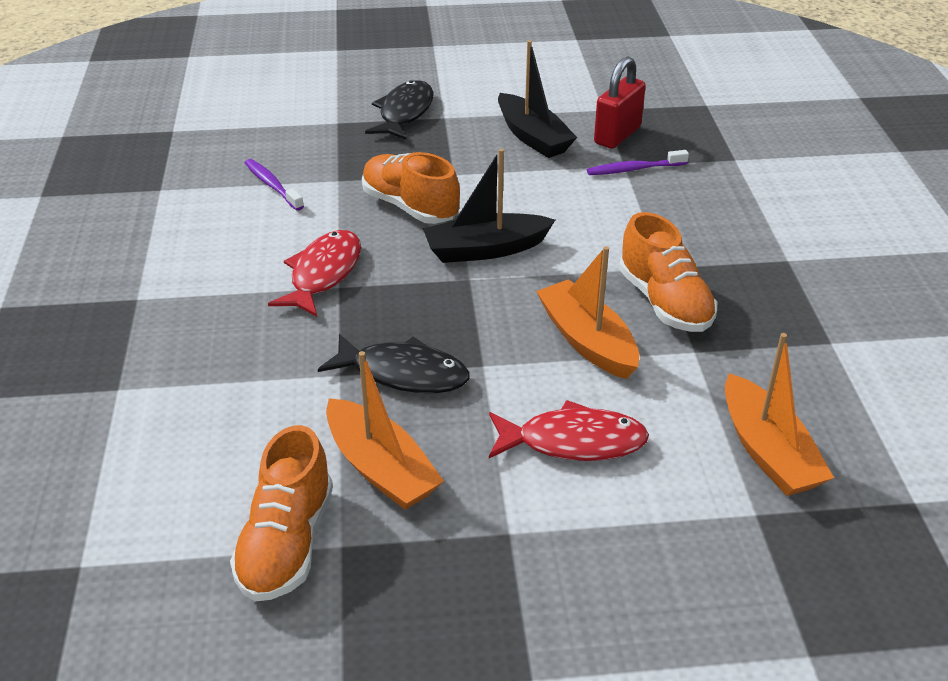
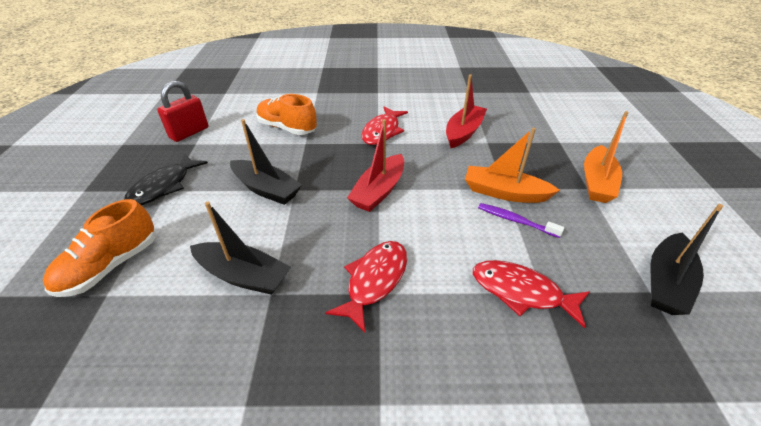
black boat: [423,149,555,263] [498,40,577,158] = 2 -> [190,202,291,295] [230,119,302,205] [650,204,723,315] = 3
black fish: [318,334,469,393] [365,80,434,140] = 2 -> [124,154,208,205] = 1
orange boat: [326,351,444,510] [536,246,639,379] [725,333,834,496] = 3 -> [465,128,560,203] [584,111,629,203] = 2
orange shoe: [230,425,333,601] [362,152,460,224] [619,212,717,332] = 3 -> [43,199,155,297] [256,94,317,135] = 2
purple toothbrush: [245,159,304,211] [587,150,689,175] = 2 -> [478,203,564,238] = 1
red boat: none = 0 -> [347,119,404,212] [446,74,487,148] = 2
red fish: [268,230,361,317] [489,400,649,461] = 2 -> [325,241,407,332] [362,107,408,145] [473,260,589,328] = 3

